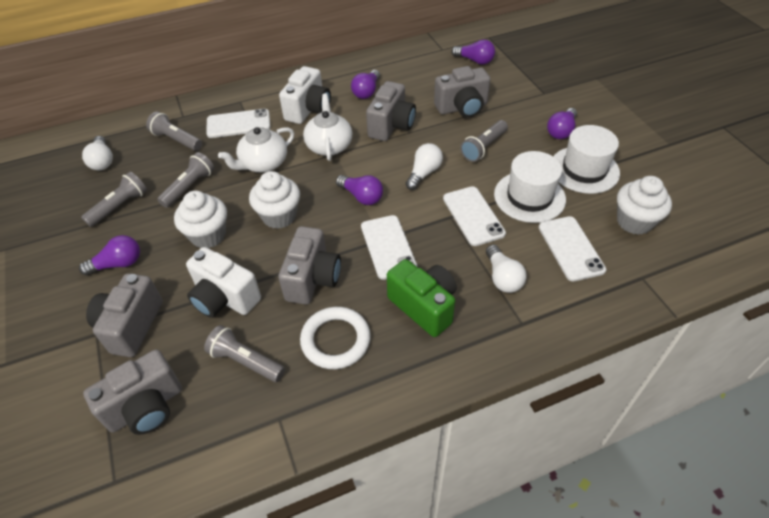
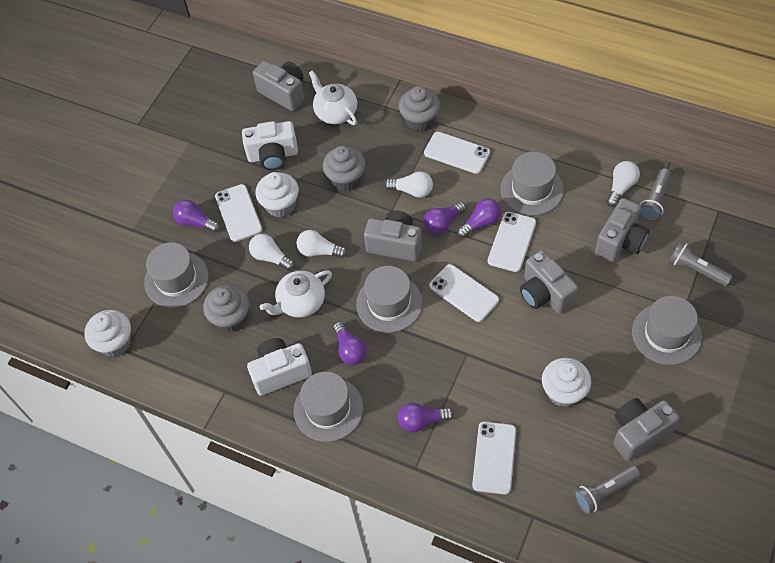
green camera: [387,259,457,337] = 1 -> none = 0
grey cupcake: none = 0 -> [203,285,249,332] [323,146,366,191] [399,86,440,132] = 3
grey flashlight: [81,172,147,227] [146,111,202,151] [157,152,214,208] [204,325,285,382] [460,120,508,162] = 5 -> [574,465,640,514] [639,168,671,221] [669,241,732,286] = 3
grey hat: none = 0 -> [144,242,208,308] [294,372,363,442] [356,266,422,333] [501,152,564,215] [632,296,702,365] = 5
white hat: [494,151,566,223] [553,125,620,194] = 2 -> none = 0
white light bulb: [82,136,113,170] [406,143,443,190] [486,245,527,293] = 3 -> [249,234,295,271] [296,230,348,258] [384,171,433,198] [606,161,640,207] = 4
white phone: [206,108,271,138] [361,215,417,280] [443,186,506,246] [539,216,606,281] = 4 -> [215,184,262,242] [424,132,490,174] [429,264,499,322] [472,422,516,495] [488,212,536,272] = 5
white ring: [300,307,371,369] = 1 -> none = 0

